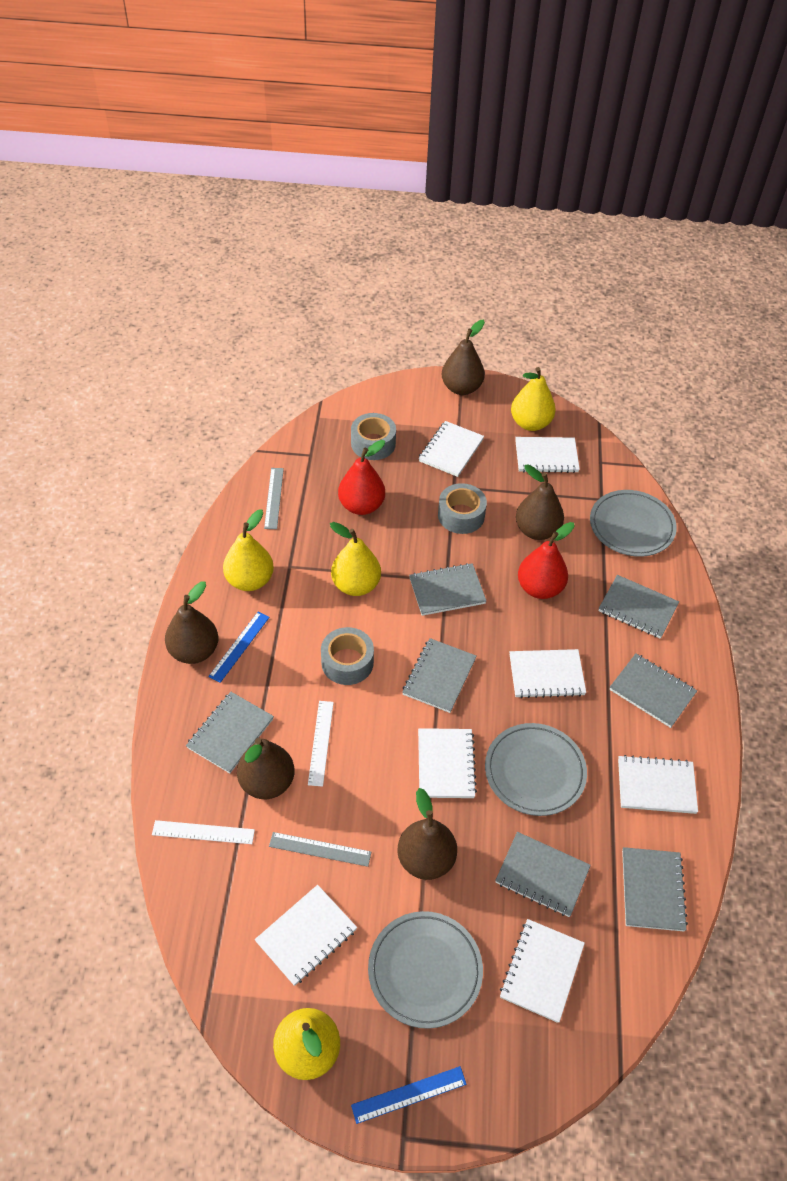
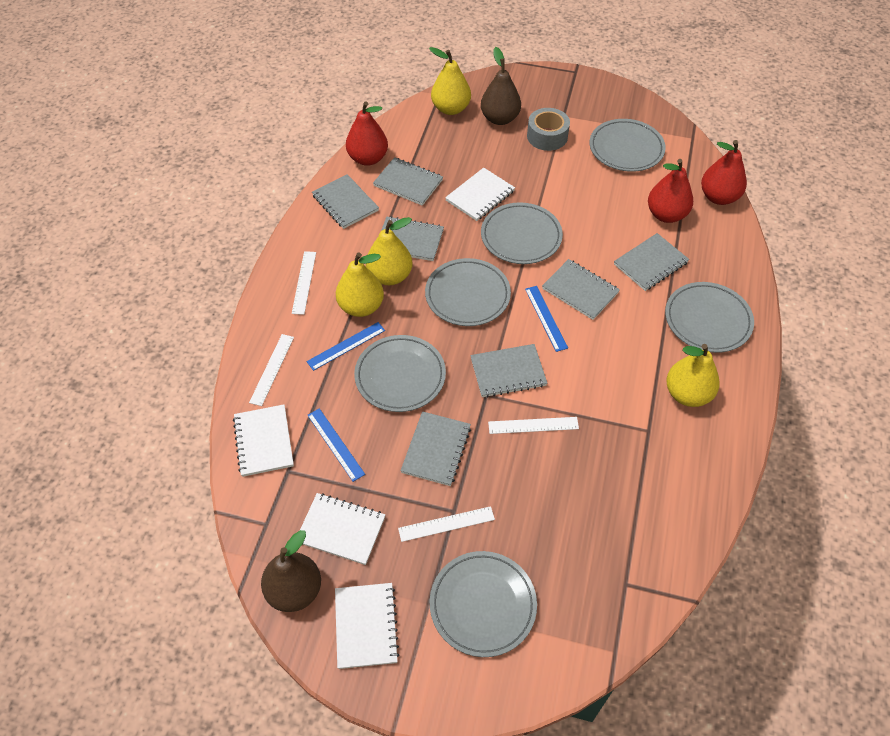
blue ruler: [208,612,270,683] [351,1066,467,1124] = 2 -> [306,322,385,371] [308,408,365,482] [525,286,568,352] = 3
brown pear: [165,581,218,664] [237,738,295,799] [397,788,457,880] [442,320,485,395] [516,465,564,540] = 5 -> [261,530,321,612] [481,47,521,125] = 2
grey plate: [368,911,483,1029] [485,723,587,816] [590,490,677,557] = 3 -> [354,335,446,412] [425,258,511,326] [430,551,537,657] [481,202,563,264] [590,119,666,172] [665,282,754,353] = 6
grey ruler: [264,468,284,529] [269,832,371,867] = 2 -> none = 0
grey tape: [321,627,374,685] [351,413,396,460] [438,483,487,534] = 3 -> [527,108,570,151] = 1
red pear: [338,440,385,515] [518,522,574,599] = 2 -> [346,101,388,166] [648,159,693,223] [701,140,747,205] = 3
white notebook: [255,885,357,986] [418,728,477,798] [419,421,484,477] [500,919,585,1023] [510,649,586,698] [515,437,580,473] [618,755,698,814] = 7 -> [233,404,294,477] [300,493,385,565] [335,583,399,669] [445,168,515,221] = 4
white ruler: [152,820,255,844] [308,701,334,787] = 2 -> [249,334,294,406] [292,251,316,315] [398,506,495,542] [488,417,579,434] = 4

